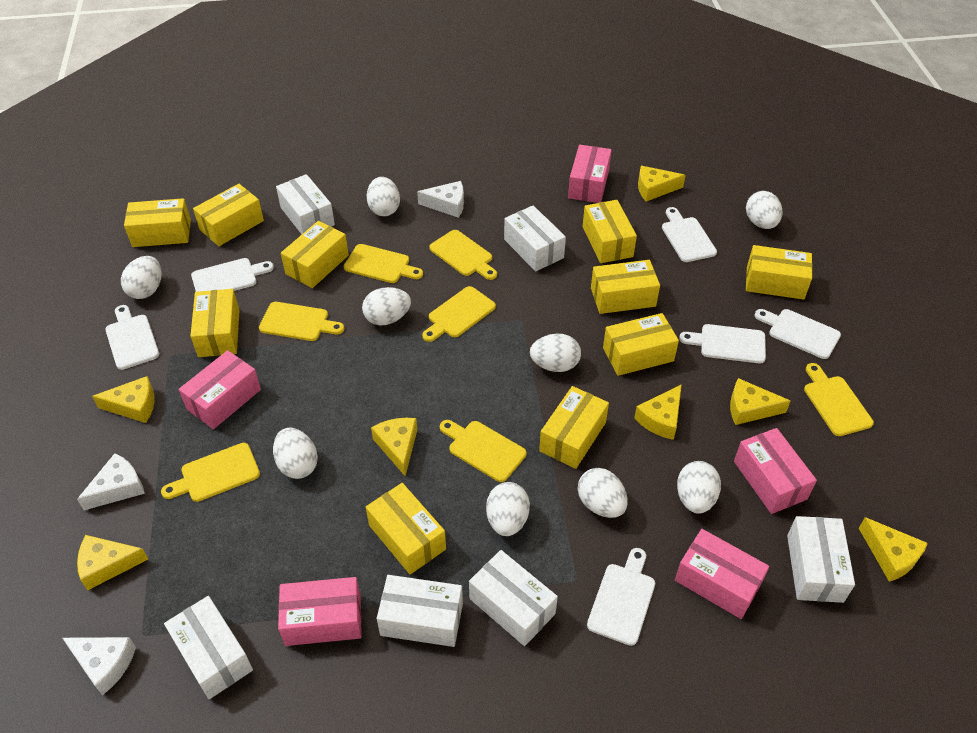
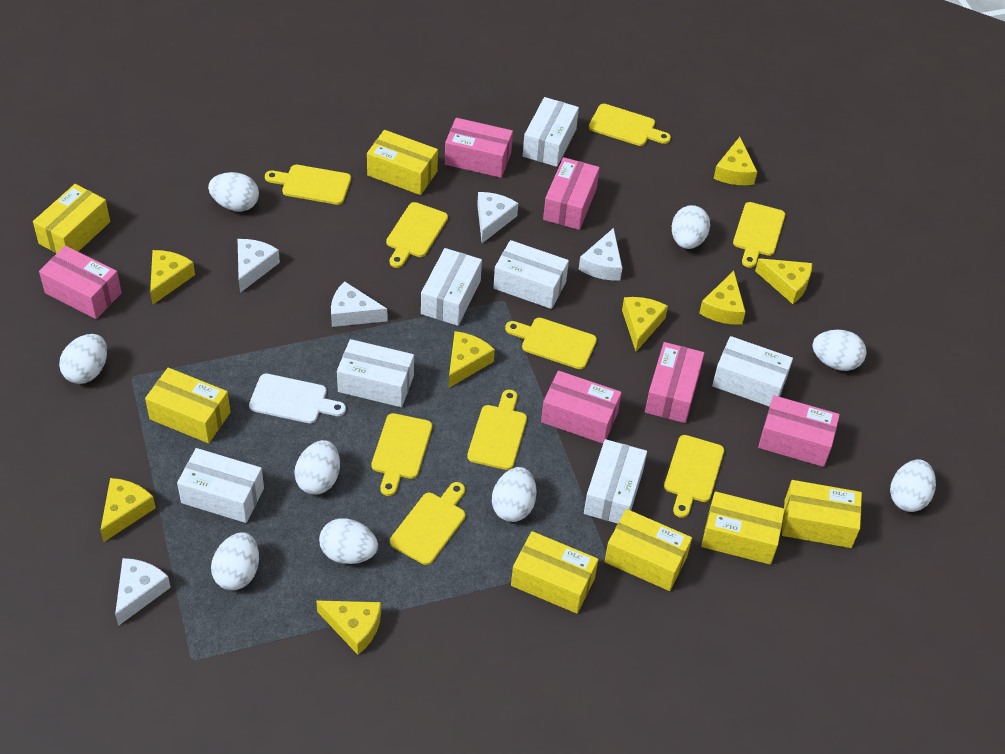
pink box: [179,350,261,429] [278,577,362,646] [568,145,612,203] [675,529,769,619] [734,428,817,514] = 5 -> [39,246,122,319] [445,118,513,178] [541,371,622,444] [543,157,600,230] [645,342,704,423] [758,395,840,467] = 6
white box: [164,596,253,699] [276,174,335,234] [377,575,463,647] [469,550,558,646] [504,205,566,271] [787,516,855,603] = 6 -> [177,448,264,523] [337,339,414,407] [421,248,482,326] [493,240,569,309] [523,97,579,167] [584,439,647,524] [712,336,793,407] = 7
white cheese: [62,637,136,695] [77,453,145,510] [417,181,464,218] = 3 -> [115,558,171,626] [238,239,280,293] [331,281,387,327] [477,192,518,243] [579,228,622,280] = 5
white cutting board: [105,305,159,370] [191,258,274,292] [587,548,655,646] [662,207,717,262] [679,324,766,363] [755,309,841,359] = 6 -> [249,373,346,423] = 1
yellow box: [124,198,191,247] [190,289,239,357] [193,184,264,246] [281,221,349,288] [366,483,446,574] [539,386,609,469] [582,200,637,263] [591,260,660,314] [603,313,679,376] [746,245,812,300] = 10 -> [33,184,110,253] [145,368,231,443] [367,130,438,195] [511,531,598,614] [604,509,692,591] [701,491,785,565] [782,480,862,548] = 7
yellow cheese: [77,535,148,590] [92,376,155,423] [371,418,417,476] [634,384,682,440] [638,166,686,202] [730,378,791,425] [859,517,928,582] = 7 -> [100,478,156,542] [150,250,195,304] [316,600,381,655] [449,331,495,388] [622,297,668,352] [699,271,746,325] [713,137,757,185] [755,258,812,304] = 8
yellow cutting board: [161,443,260,502] [259,302,344,341] [344,244,423,283] [422,286,496,342] [429,230,497,280] [440,420,527,482] [804,363,874,436] = 7 -> [265,165,351,205] [372,413,432,496] [386,202,448,268] [390,482,465,565] [467,390,527,470] [505,318,597,369] [589,104,671,146] [664,435,724,518] [733,202,785,268] = 9

